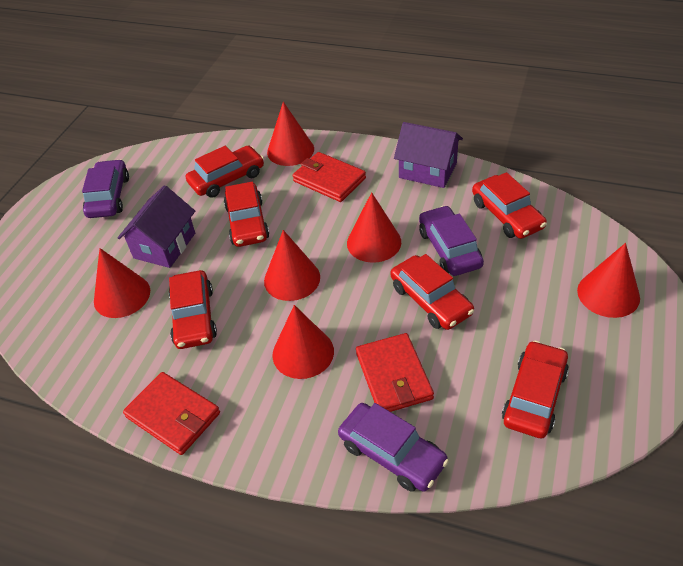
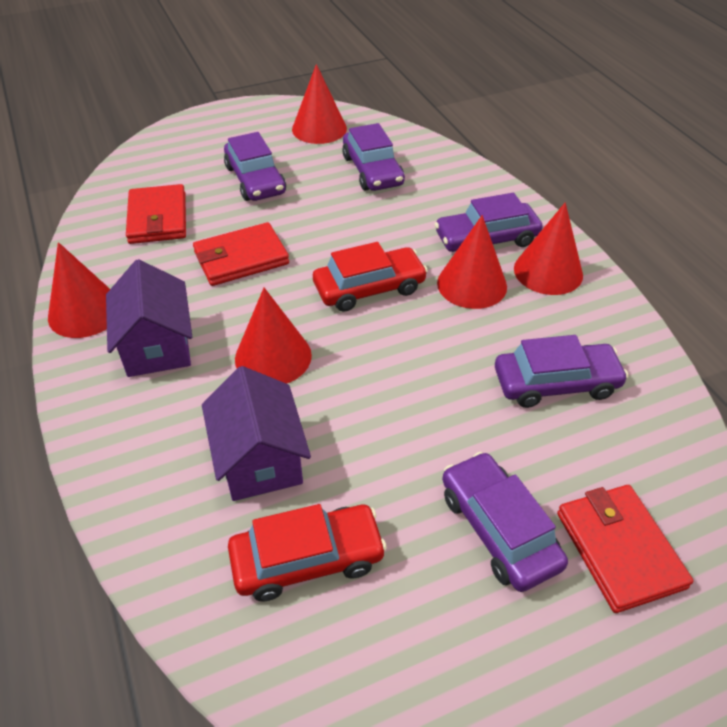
purple car: [82,159,129,218] [338,403,449,492] [419,206,484,276] = 3 -> [224,132,286,201] [342,123,405,191] [435,193,543,252] [442,452,568,592] [495,335,628,408] = 5
red car: [169,270,217,349] [186,145,264,198] [224,181,269,247] [391,254,474,330] [472,172,547,239] [502,341,569,438] = 6 -> [228,504,387,601] [313,242,428,312] = 2
red cone: [94,248,150,318] [264,230,320,301] [267,102,314,166] [272,305,334,379] [347,192,401,263] [577,243,640,318] = 6 -> [48,242,110,338] [235,288,312,384] [292,64,347,144] [437,215,507,309] [514,202,583,295] = 5

